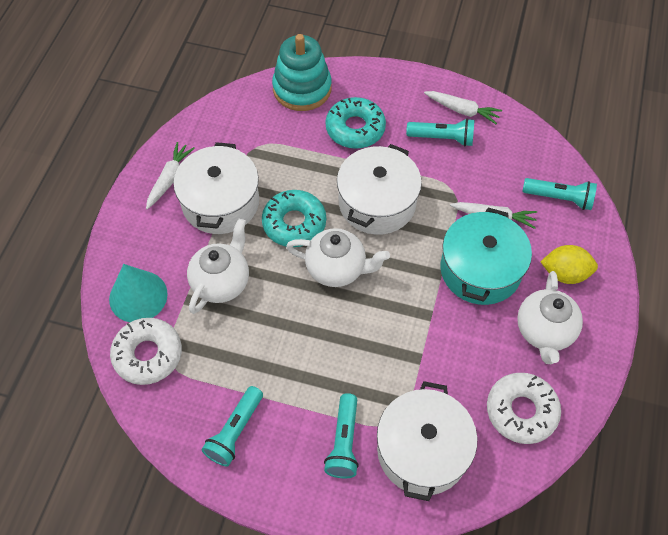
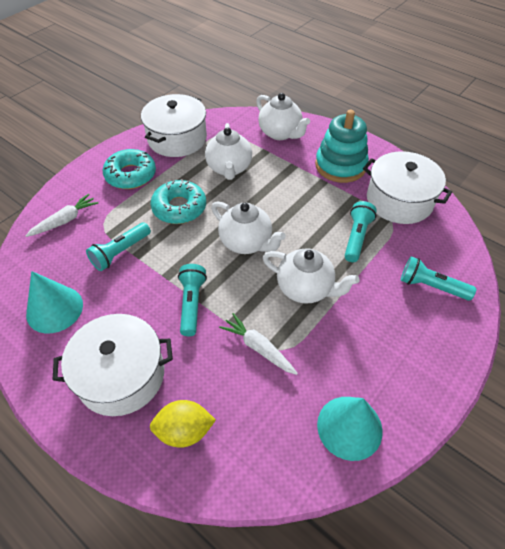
turquoise cone: [109,264,168,322] = 1 -> [26,271,83,333] [317,397,383,461] = 2
turquoise pot: [440,208,532,305] = 1 -> none = 0
white carrot: [146,142,195,209] [424,91,502,124] [450,202,537,229] = 3 -> [26,194,98,237] [219,313,298,375] = 2
white donut: [110,318,182,385] [487,373,561,444] = 2 -> none = 0
white teapot: [187,218,249,314] [286,228,390,287] [517,271,583,364] = 3 -> [205,123,252,180] [211,201,286,254] [256,93,310,140] [263,249,359,304] = 4

